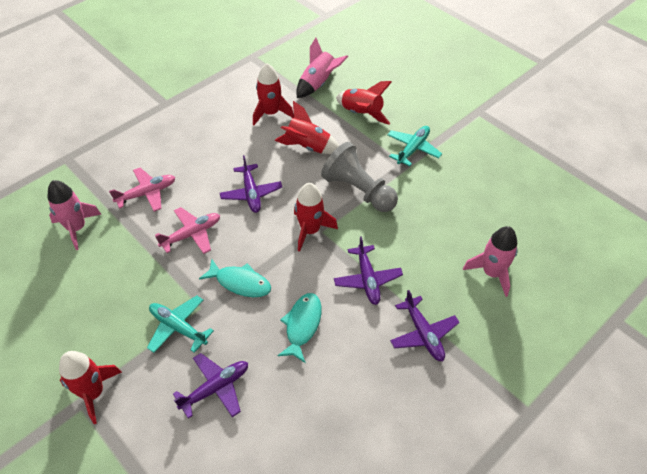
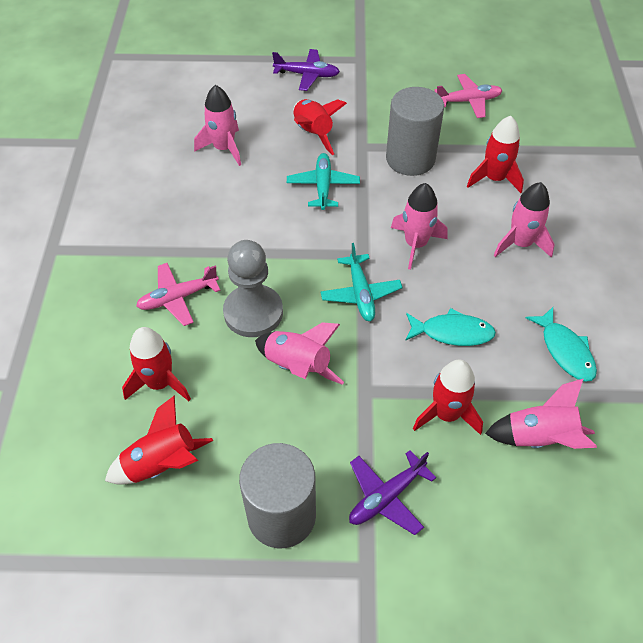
grey cylinder: none = 0 -> [239,443,316,548] [386,87,444,176] = 2
pink rocket: [47,180,101,250] [296,38,348,98] [463,226,518,297] = 3 -> [194,85,241,166] [255,322,344,385] [391,183,448,270] [485,378,597,449] [493,182,555,258] = 5
purple plane: [173,353,248,419] [220,155,282,213] [334,236,403,305] [390,290,460,361] = 4 -> [272,49,340,91] [349,450,436,535] = 2

